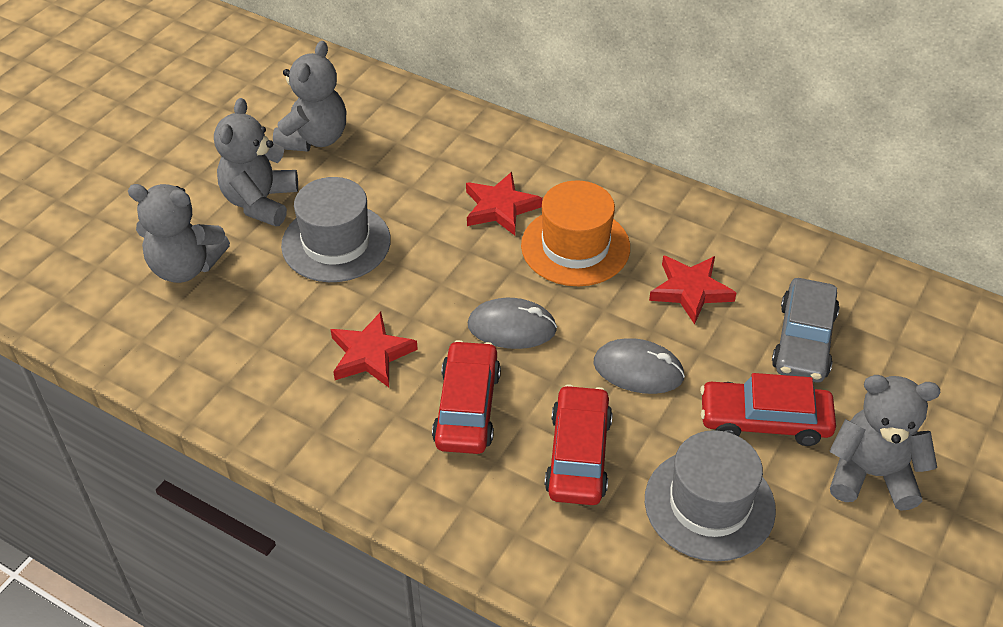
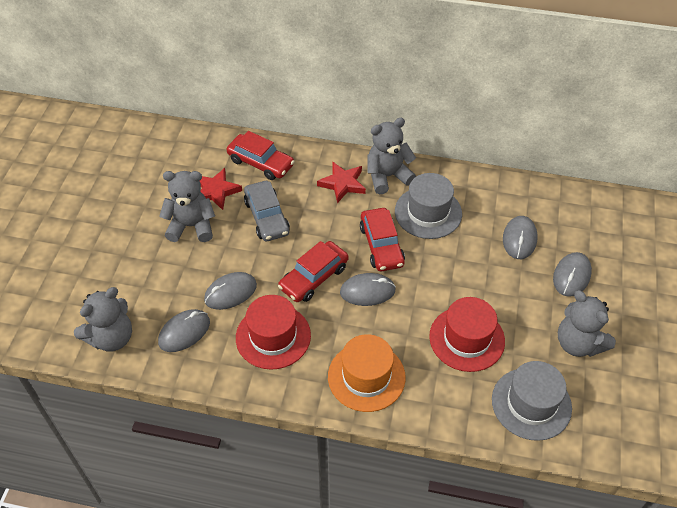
grey mouse: [468,298,557,349] [594,338,685,394] = 2 -> [158,309,210,352] [204,272,257,310] [340,273,396,306] [503,216,537,259] [553,252,592,297] = 5
red hat: none = 0 -> [236,295,311,370] [429,297,505,372] = 2
red star: [330,312,418,387] [466,172,543,236] [649,255,736,325] = 3 -> [200,168,242,210] [317,162,366,203] = 2

